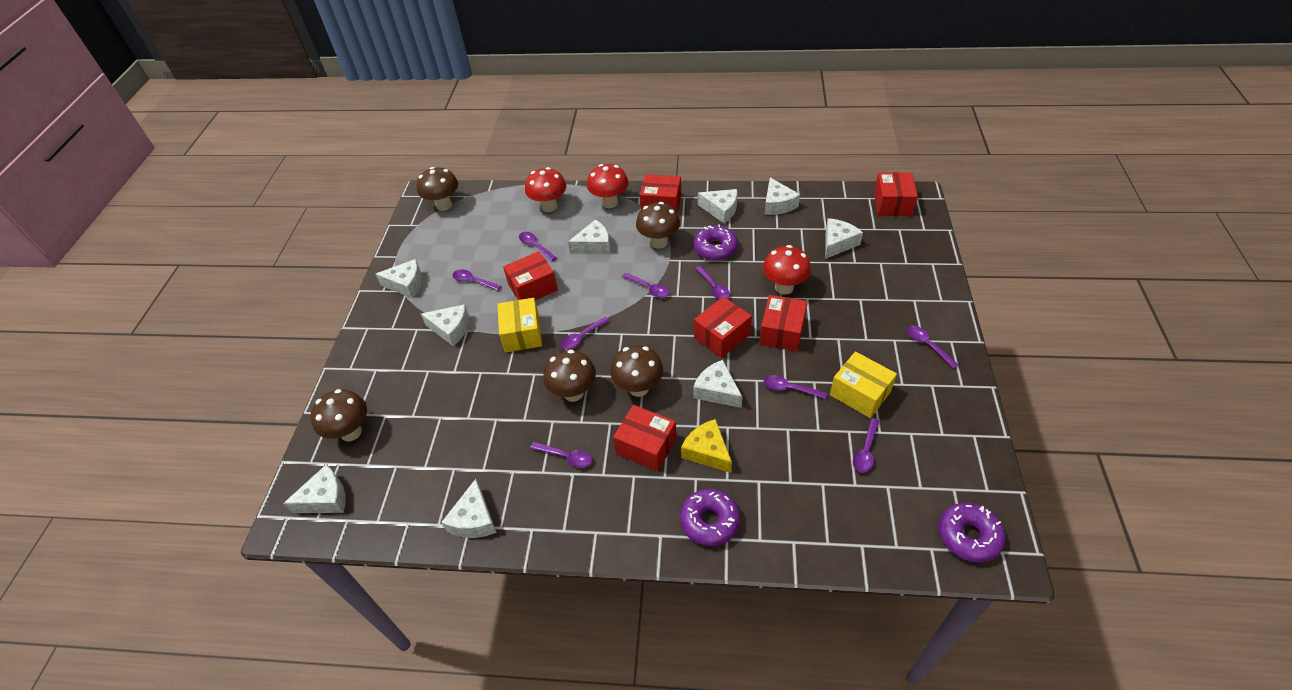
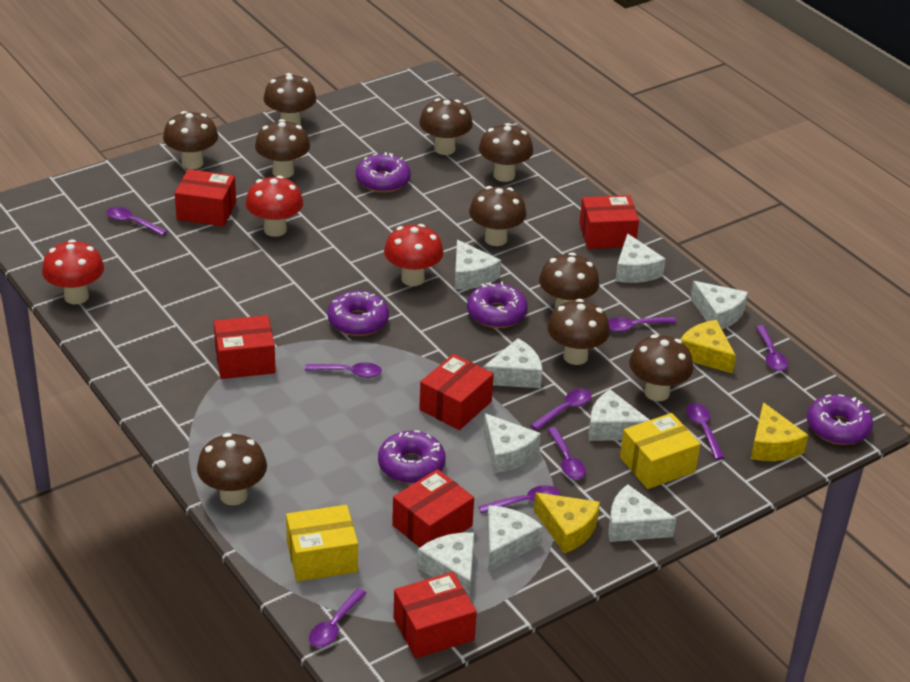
brown mushroom: [311,389,367,441] [417,167,458,211] [543,350,596,402] [610,345,663,397] [636,202,680,249] = 5 -> [163,111,218,169] [197,433,267,505] [255,119,310,178] [263,73,316,126] [419,98,473,155] [469,186,527,246] [479,123,533,182] [539,252,600,309] [547,299,610,365] [629,334,694,401] = 10
purple donut: [680,489,740,546] [693,224,738,260] [939,502,1006,563] = 3 -> [328,290,389,336] [356,152,411,193] [378,430,446,484] [467,282,528,328] [807,394,873,445] = 5
yellow cheese: [681,419,732,473] = 1 -> [534,493,600,554] [680,320,736,374] [751,402,808,461] = 3

